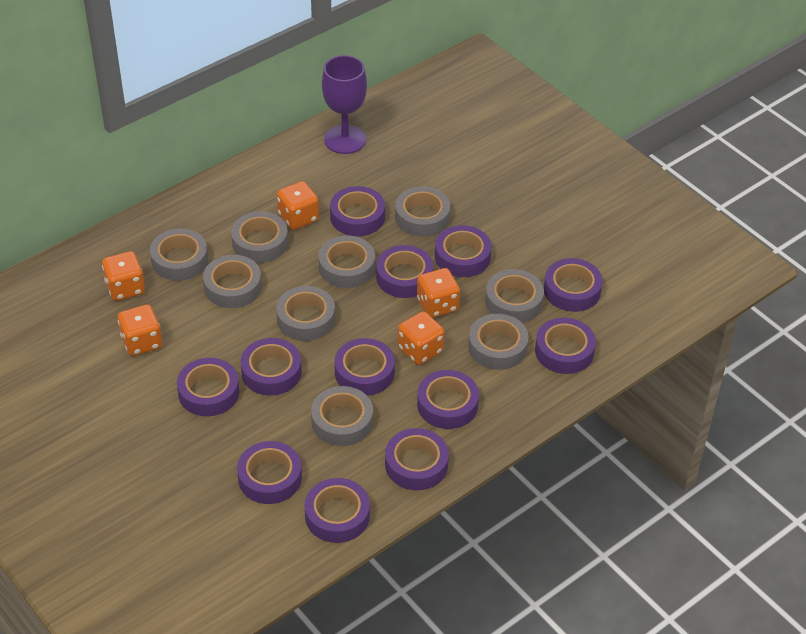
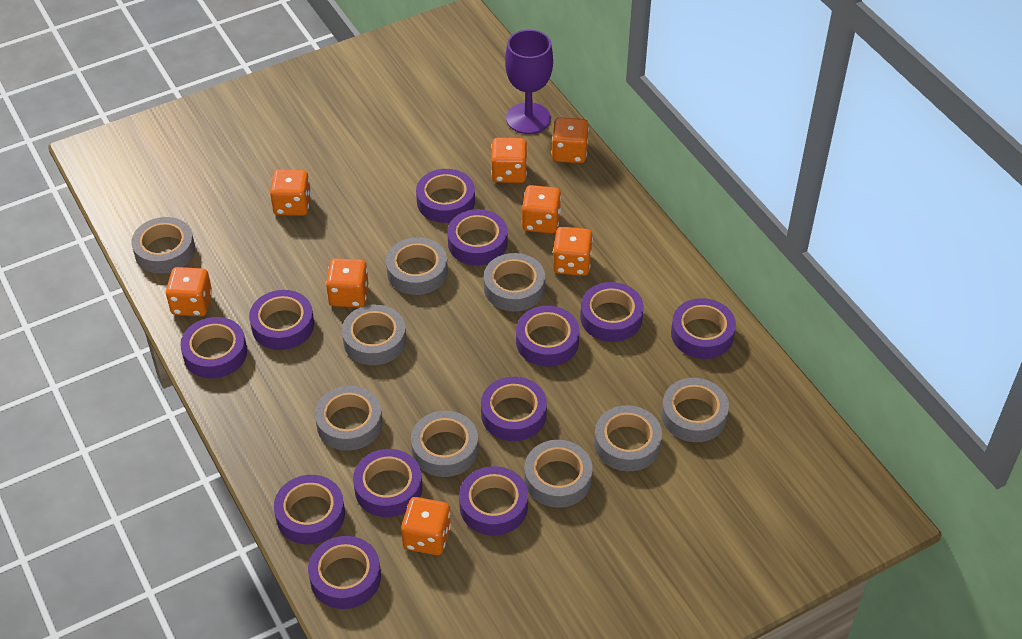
orange dice: [102,251,145,301] [118,304,162,356] [277,181,319,230] [398,311,444,365] [417,268,460,318] = 5 -> [166,267,212,316] [270,170,311,216] [326,258,369,308] [401,497,451,555] [491,138,527,183] [522,185,561,234] [552,117,589,163] [553,227,593,276] = 8

